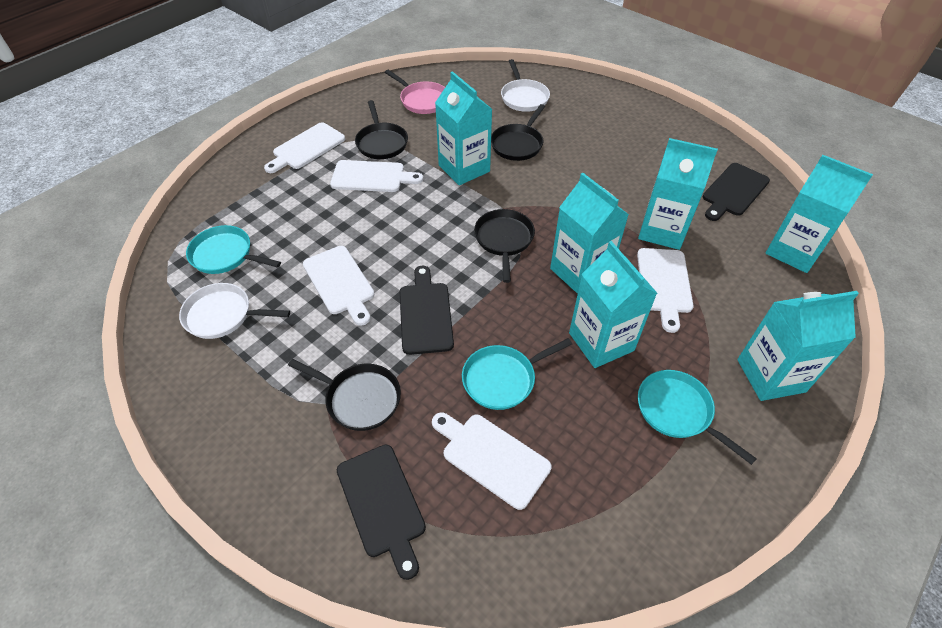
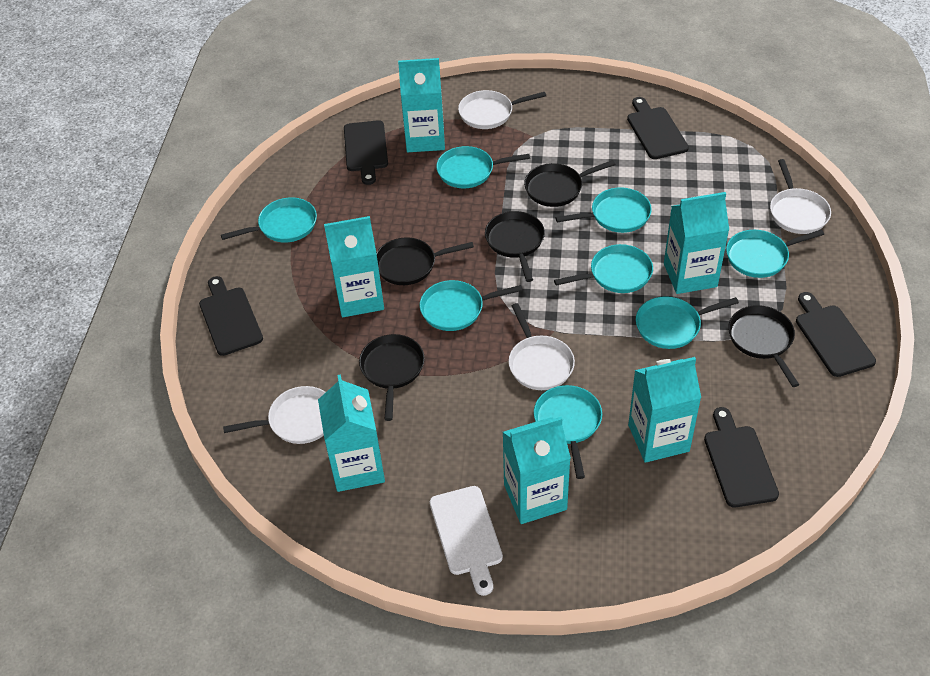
black cutting board: [337,444,426,580] [400,266,454,355] [703,163,770,221] = 3 -> [199,276,263,356] [344,120,388,185] [627,97,689,159] [704,407,779,508] [796,292,876,377] = 5
black pan: [288,359,401,431] [355,100,408,159] [474,209,535,283] [491,104,545,161] = 4 -> [359,334,425,421] [377,238,474,285] [485,211,545,282] [524,160,615,207] [728,305,799,387] = 5
pink pan: [385,70,445,114] = 1 -> none = 0
turquoise pan: [186,225,281,274] [462,338,572,410] [638,370,757,465] = 3 -> [221,197,317,243] [420,280,523,331] [436,146,530,188] [534,385,602,479] [554,244,653,293] [555,188,652,233] [636,296,739,349] [726,230,824,278] = 8
white cutting board: [264,122,345,173] [303,246,374,326] [330,160,423,192] [432,412,552,510] [637,248,694,333] = 5 -> [430,486,503,596] = 1
white pan: [179,283,290,339] [501,59,550,112] = 2 -> [223,386,326,444] [458,90,546,129] [508,303,575,390] [770,159,831,234] = 4

